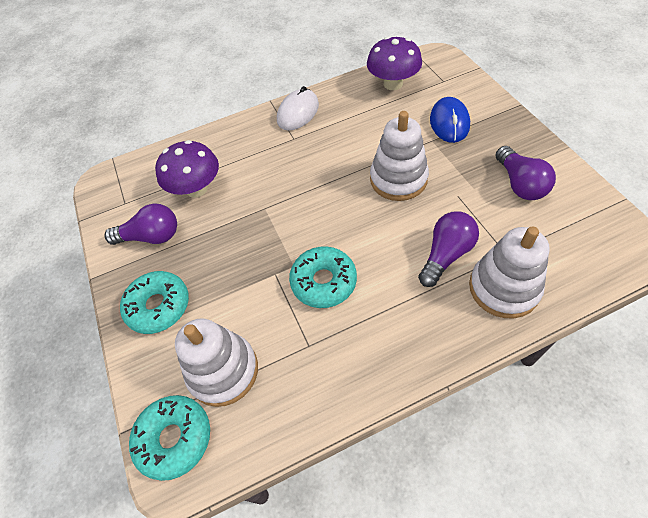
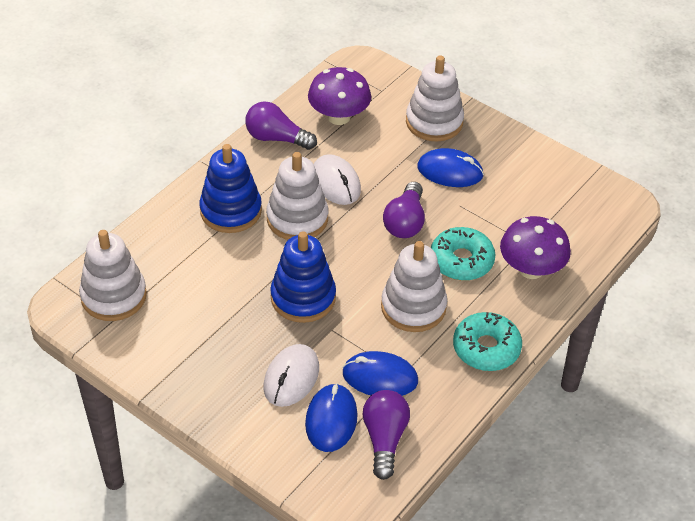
blue mouse: [430,97,470,143] = 1 -> [305,383,358,452] [342,351,418,396] [417,148,484,187] = 3
blue stacking toy: none = 0 -> [199,144,262,233] [270,231,336,323] = 2
turquoise donut: [120,271,189,334] [129,395,210,481] [289,246,357,308] = 3 -> [431,227,496,281] [453,312,522,371] = 2
white mouse: [277,86,319,131] = 1 -> [264,344,319,407] [314,154,361,205] = 2
white stacking toy: [175,318,258,407] [370,111,429,201] [469,227,550,318] = 3 -> [79,230,147,321] [266,152,329,240] [381,241,447,332] [406,55,464,142] = 4

